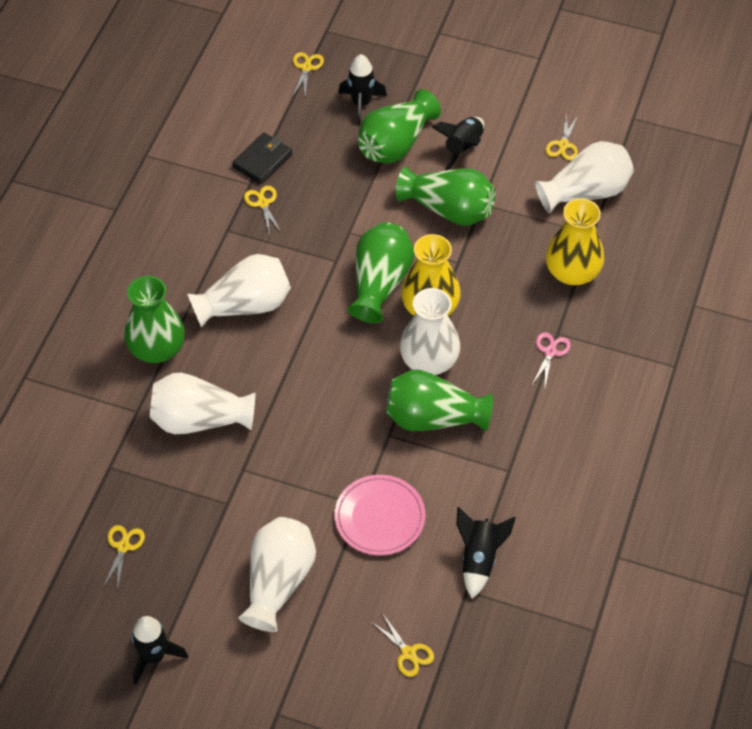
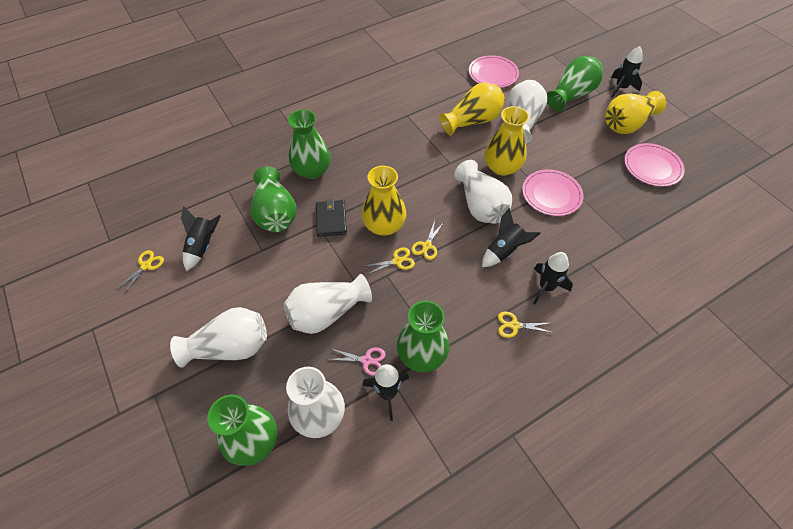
black rocket: [132,616,188,685] [338,54,387,125] [432,117,484,170] [456,507,516,598] = 4 -> [181,206,221,271] [362,364,409,421] [482,208,541,267] [533,252,573,304] [611,46,642,98] = 5
pink plate: [335,475,425,555] = 1 -> [469,55,519,88] [522,169,584,216] [624,143,685,187] = 3
yellow scissors: [103,525,145,591] [244,186,281,236] [293,52,324,96] [371,613,434,677] [546,113,578,160] = 5 -> [116,250,164,294] [366,247,415,275] [411,220,444,260] [498,312,554,338] = 4
yellow vase: [401,234,460,316] [546,198,604,285] = 2 -> [362,166,406,235] [439,83,505,136] [485,106,529,176] [605,91,666,134] = 4

